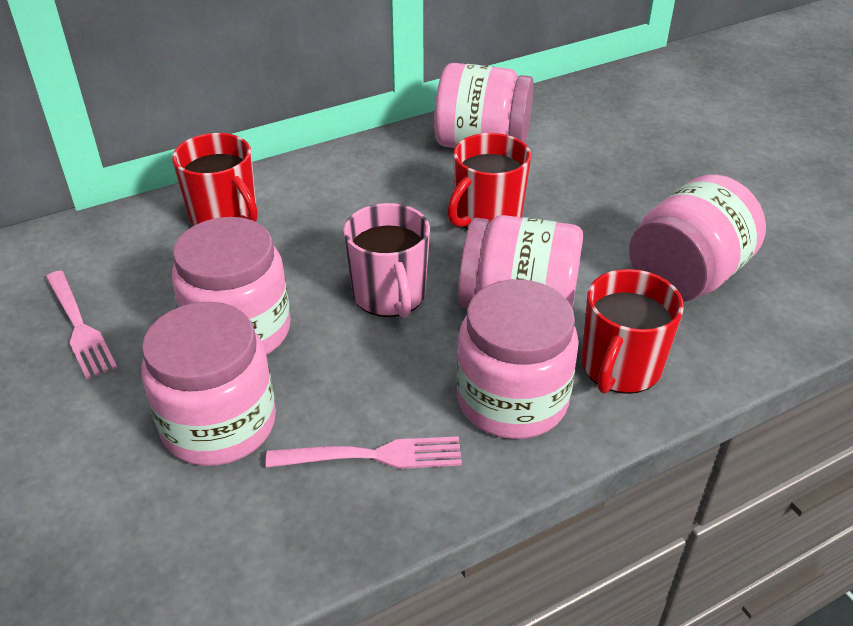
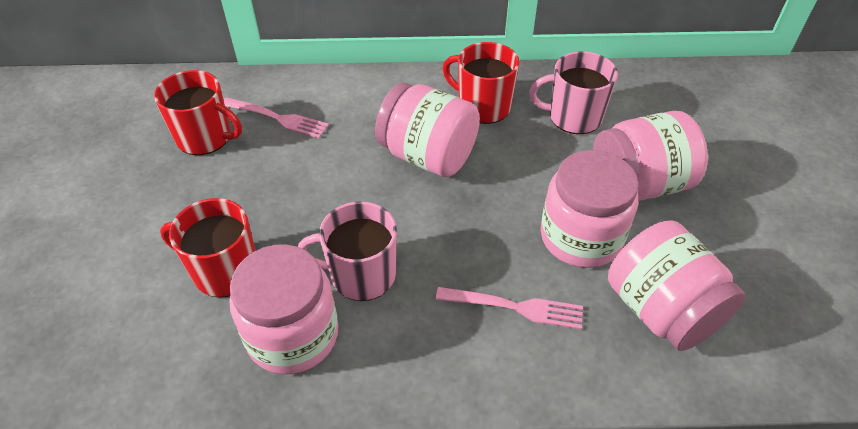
pink jar: [141,302,276,466] [172,217,291,355] [434,63,534,148] [457,279,579,439] [458,215,583,309] [629,174,766,302] = 6 -> [230,244,338,374] [375,82,480,177] [541,150,639,268] [593,111,708,201] [608,220,745,351] = 5
pink mug: [343,203,430,318] = 1 -> [298,201,397,301] [529,51,618,134] = 2

